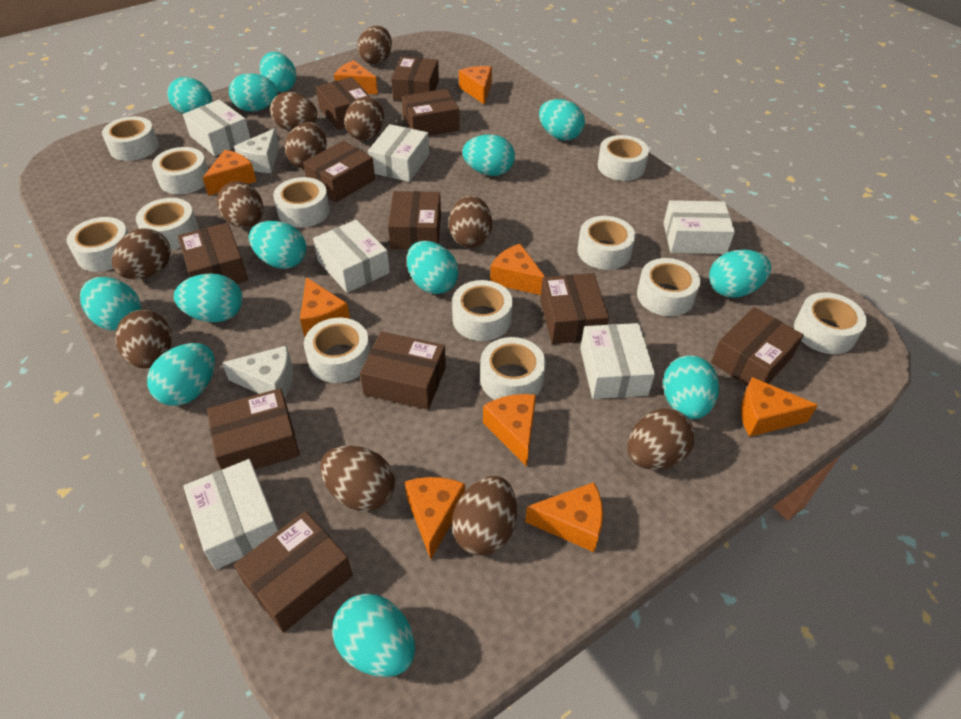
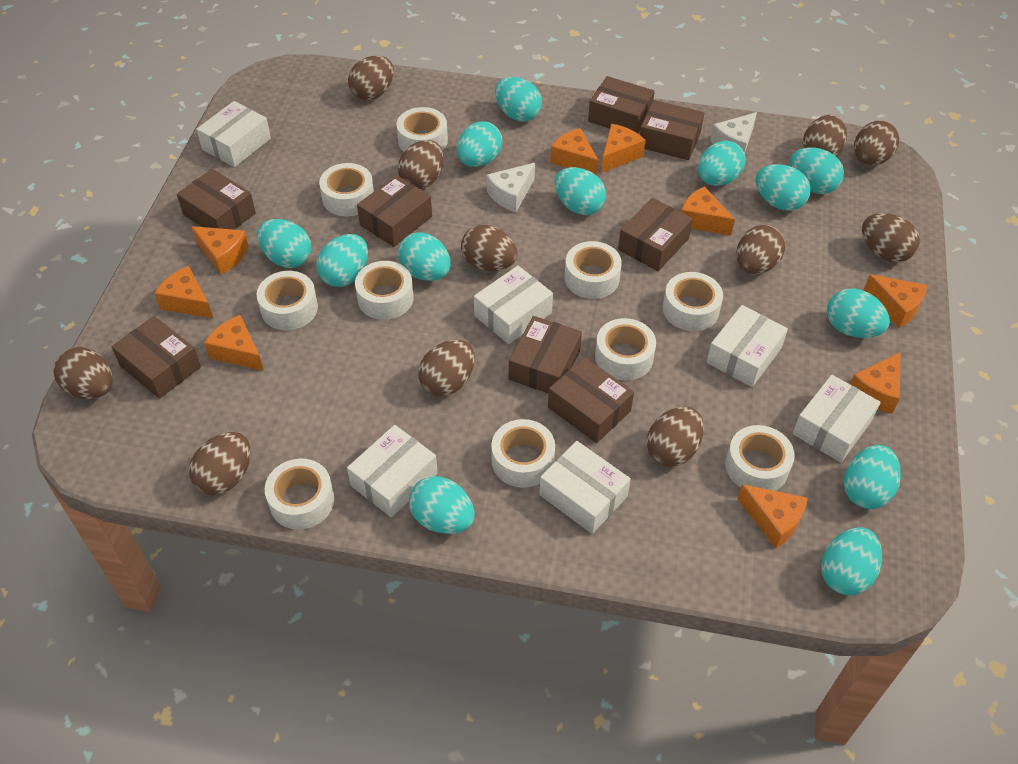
brown box: [178,223,248,284] [207,388,300,470] [234,511,353,633] [303,141,375,203] [316,77,371,130] [360,331,446,410] [388,191,441,249] [391,57,439,101] [402,89,460,136] [540,273,609,344] [711,307,804,386] = 11 -> [111,316,201,399] [177,169,256,230] [357,175,432,247] [509,316,582,394] [548,357,634,443] [588,76,655,133] [618,198,693,271] [640,100,704,160] = 8
white tape: [67,217,128,272] [102,116,159,161] [136,198,199,250] [152,147,208,194] [273,177,330,228] [304,318,370,383] [452,280,513,341] [480,337,545,400] [577,216,635,270] [598,135,649,181] [637,258,700,316] [794,292,867,354] = 12 -> [256,271,318,330] [265,459,334,529] [319,163,374,216] [355,261,414,320] [397,107,448,152] [491,419,555,488] [564,241,622,299] [595,318,656,380] [663,272,723,331] [725,425,795,491] = 10

